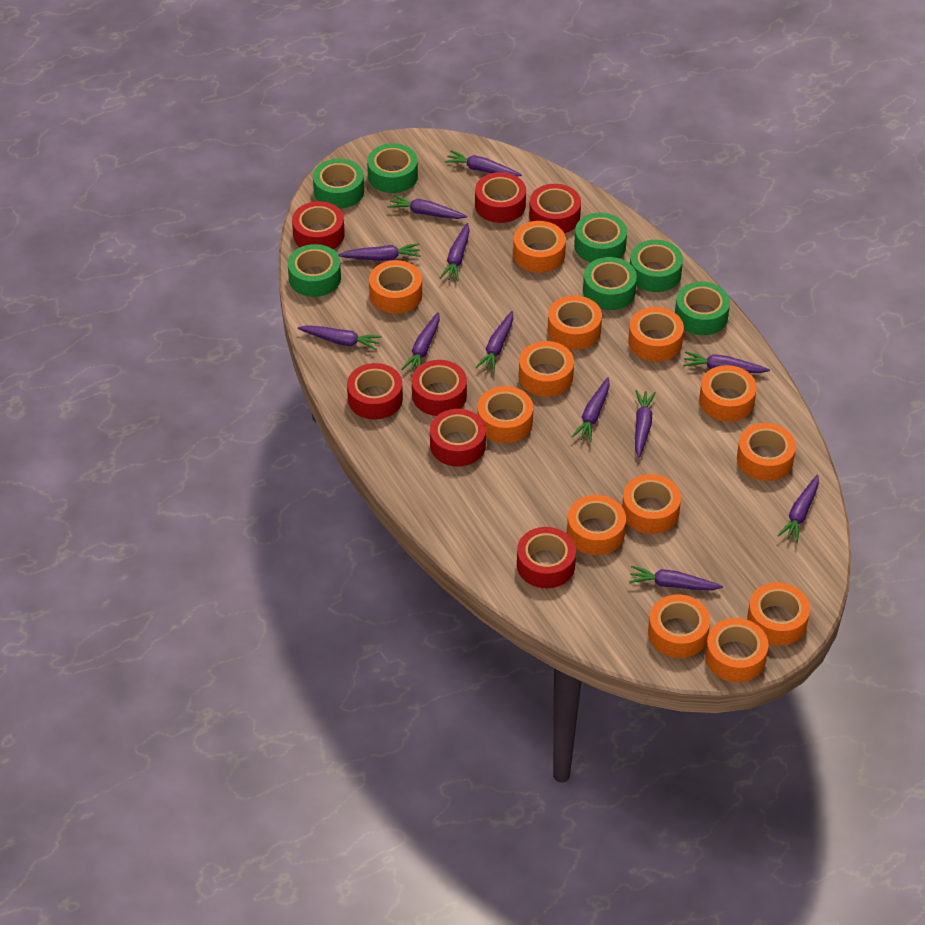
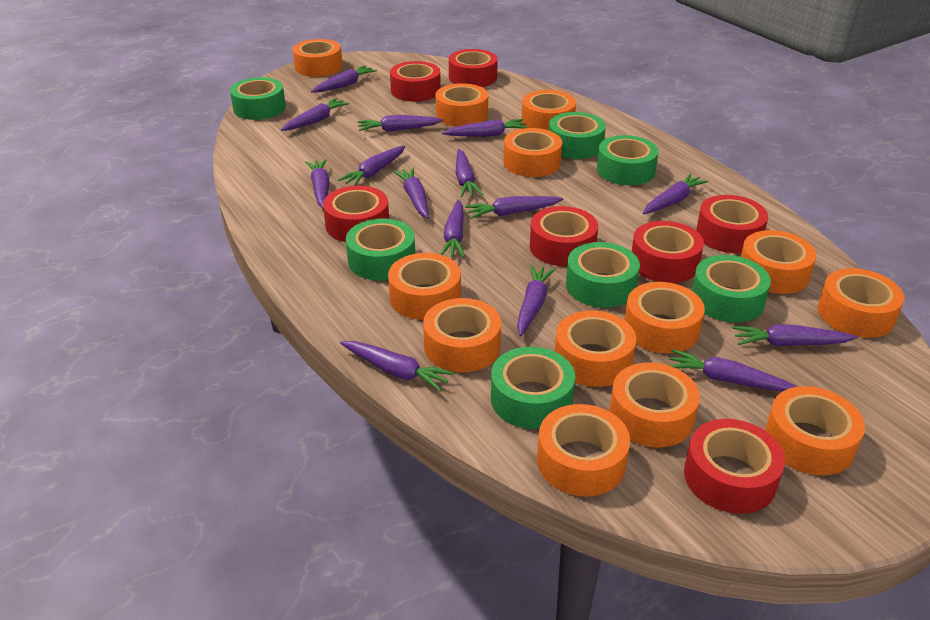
purple carrot: [298,325,382,350] [338,243,421,261] [388,195,467,219] [401,312,440,372] [440,223,470,282] [445,150,522,176] [475,311,513,373] [571,377,610,442] [629,565,723,590] [635,390,656,458] [683,351,770,373] [777,475,819,543] = 12 -> [281,98,350,131] [305,159,330,208] [311,65,377,93] [338,145,405,186] [340,341,454,391] [357,115,443,132] [393,168,429,218] [440,199,465,257] [442,119,528,137] [455,149,483,197] [465,196,563,219] [517,265,556,336] [643,173,709,214] [669,349,798,391] [732,325,858,346] = 15

